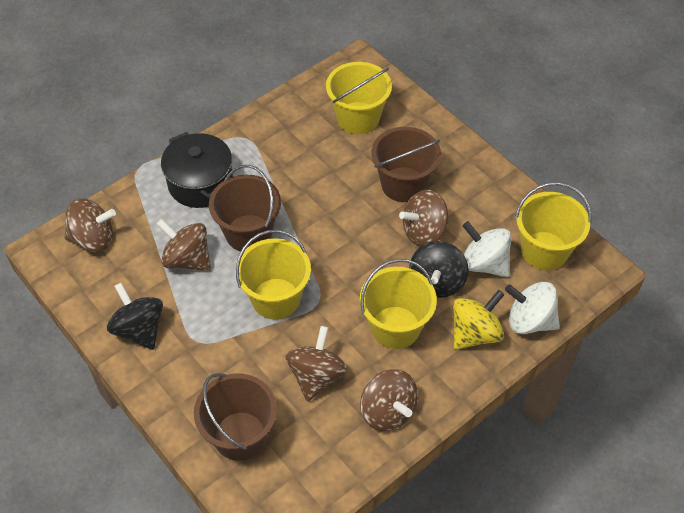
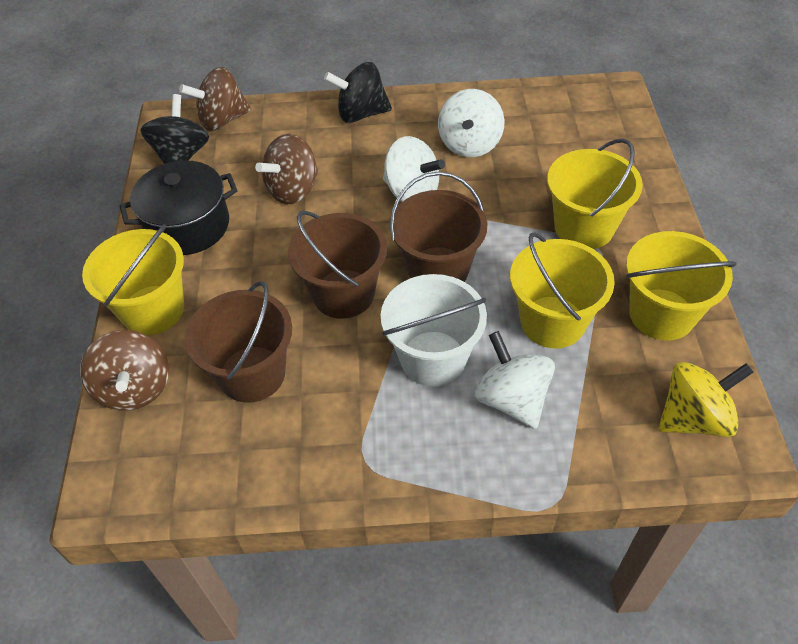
brown spinning top: [64,199,116,252] [157,219,211,271] [286,326,347,402] [360,369,418,431] [399,190,449,247] = 5 -> [80,330,169,411] [179,67,251,131] [255,134,318,204] = 3
white bucket: none = 0 -> [381,274,487,387] = 1
white spinning top: [462,221,511,277] [505,282,560,334] = 2 -> [383,136,445,202] [438,89,504,157] [474,331,555,429] = 3

